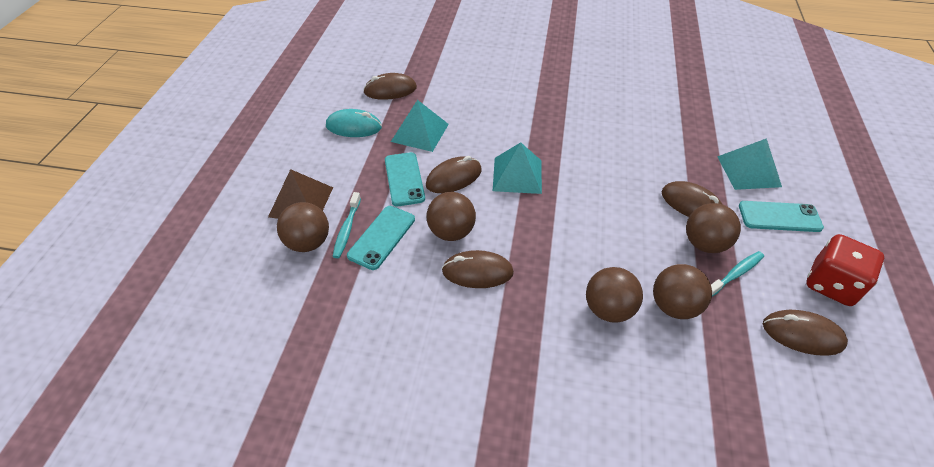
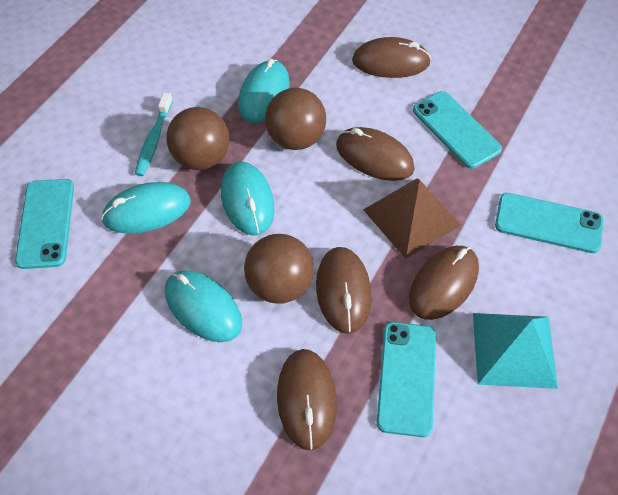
brown ball: [277,202,329,252] [427,192,476,241] [586,267,643,323] [653,264,712,319] [686,203,741,253] = 5 -> [166,107,229,170] [244,234,314,304] [265,88,326,150] = 3
red dice: [806,234,884,306] = 1 -> none = 0
turquoise mouse: [326,109,382,137] = 1 -> [101,182,191,234] [165,270,242,342] [221,162,275,235] [238,59,290,123] = 4
turquoise phone: [347,206,415,270] [385,152,425,206] [739,201,824,232] = 3 -> [15,179,74,269] [377,322,436,437] [413,91,502,169] [495,193,603,253] = 4
turquoise pyramid: [391,100,449,152] [493,142,542,194] [717,138,782,190] = 3 -> [473,313,558,389] = 1
turquoise toothbrush: [333,192,361,258] [711,251,764,296] = 2 -> [135,92,173,176] = 1

